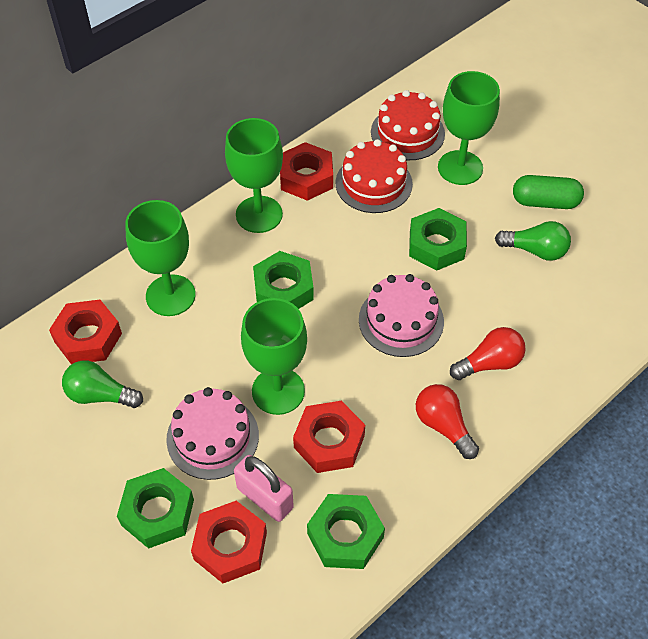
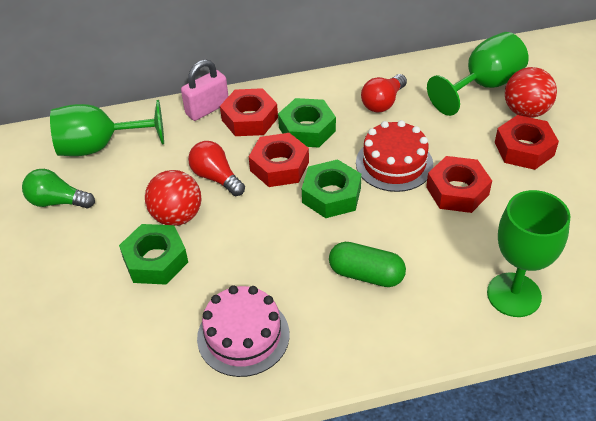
green goblet: [125,200,196,316] [225,118,283,233] [241,298,307,415] [438,71,500,185] = 4 -> [50,100,164,156] [427,32,529,116] [487,190,570,317] = 3
green light bulb: [62,360,143,408] [495,221,571,261] = 2 -> [22,169,95,209] = 1
green nut: [117,468,194,549] [253,251,314,309] [307,494,385,569] [409,208,467,271] = 4 -> [119,224,188,285] [278,98,336,148] [302,159,362,218] = 3
pink cake: [166,387,259,480] [359,274,444,357] = 2 -> [197,285,290,377] = 1
red ball: none = 0 -> [145,170,201,226] [505,67,557,118] = 2
red cake: [335,139,413,213] [371,90,445,160] = 2 -> [356,120,433,192] = 1

